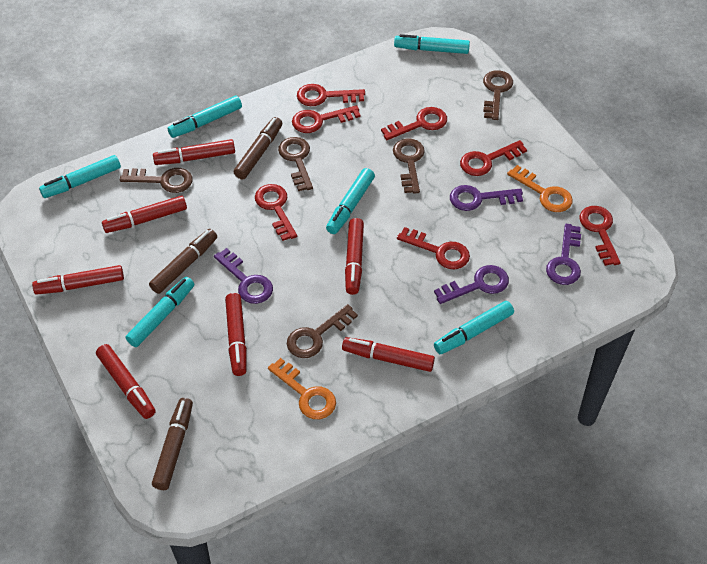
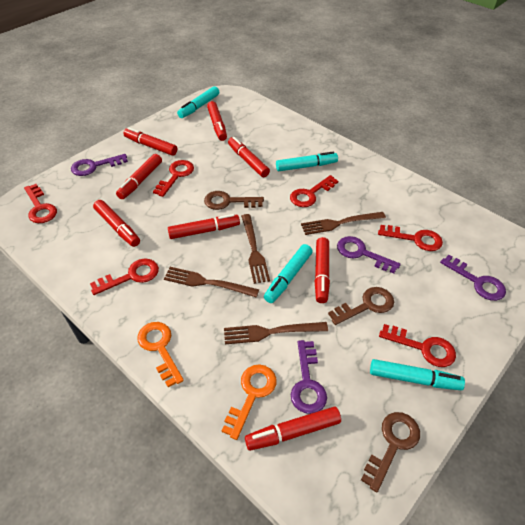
brown fork: none = 0 -> [164,267,259,298] [224,322,328,344] [241,214,270,284] [301,212,386,235] = 4
brown key: [120,168,193,193] [278,137,313,191] [287,304,358,358] [393,138,425,194] [483,70,513,120] = 5 -> [204,191,264,210] [328,287,394,325] [361,412,420,493] = 3
brown marker: [149,229,217,294] [152,398,193,490] [234,117,282,180] = 3 -> none = 0
red key: [255,184,297,241] [292,105,360,133] [297,84,365,106] [381,107,447,140] [397,227,470,269] [460,140,527,176] [580,206,621,266] = 7 -> [24,184,57,223] [90,259,159,295] [153,160,194,197] [290,175,338,207] [378,225,443,251] [379,324,456,367] = 6
red marker: [32,265,124,295] [96,344,156,419] [102,195,187,233] [153,139,235,165] [225,293,247,376] [342,337,435,372] [345,218,364,295] = 7 -> [93,200,140,247] [116,154,162,199] [123,127,177,156] [168,214,240,239] [207,101,227,141] [228,137,270,177] [245,407,341,451] [315,237,330,303] = 8
turquoise marker: [39,155,121,198] [125,277,194,347] [168,96,242,138] [326,168,375,234] [394,34,470,54] [434,301,514,354] = 6 -> [177,86,219,118] [264,244,313,303] [276,152,338,171] [370,359,465,390] = 4

